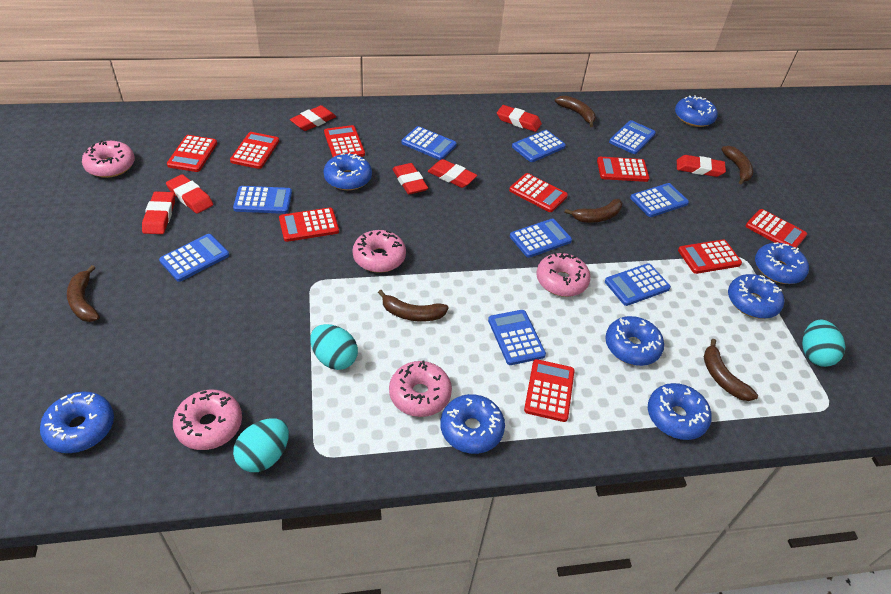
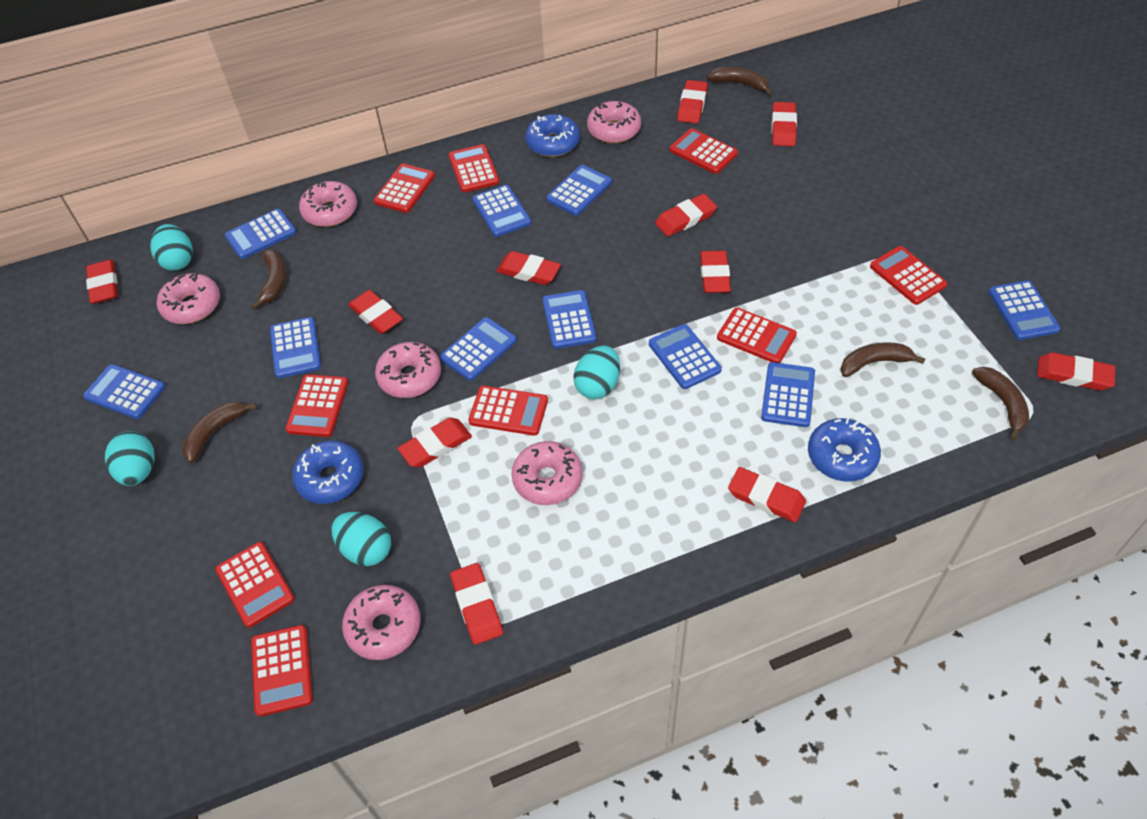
blue calculator: [159,234,229,282] [233,186,292,214] [402,126,457,160] [488,310,546,365] [510,219,572,258] [512,130,566,162] [605,263,671,306] [609,120,656,154] [630,183,689,217] = 9 -> [83,364,165,419] [225,209,297,259] [270,317,321,378] [440,317,517,381] [472,185,531,237] [542,290,597,349] [546,165,612,216] [649,324,722,389] [761,362,815,427] [988,280,1060,340] = 10
blue donut: [40,391,114,453] [323,152,372,190] [440,394,505,454] [605,316,664,366] [648,383,712,440] [675,95,718,127] [728,274,784,319] [755,242,809,284] = 8 -> [292,440,364,504] [525,114,580,157] [808,418,881,482] = 3
brown banana: [67,265,100,322] [378,290,449,321] [555,96,596,127] [564,199,622,222] [704,339,758,401] [721,146,753,185] = 6 -> [182,402,257,463] [251,249,286,309] [707,67,772,95] [840,342,926,377] [972,367,1029,440] = 5
pink donut: [82,140,135,178] [173,390,242,450] [352,230,406,273] [389,361,452,417] [536,252,591,297] = 5 -> [157,273,220,324] [299,181,357,227] [342,585,421,660] [375,342,441,398] [511,441,583,505] [587,101,641,143] = 6
red eraser: [142,191,175,234] [166,174,213,214] [290,105,336,131] [393,163,428,195] [427,159,477,188] [497,105,542,132] [677,155,726,177] = 7 -> [86,260,118,304] [348,290,403,334] [398,418,472,467] [450,563,503,645] [496,251,561,285] [655,194,717,237] [677,80,708,124] [700,250,731,293] [728,467,806,523] [772,102,797,146] [1037,352,1115,390] = 11
turquoise egg: [233,418,289,472] [310,324,358,370] [802,320,845,367] = 3 -> [105,431,155,486] [150,224,193,271] [332,512,391,566] [573,345,620,399] = 4

